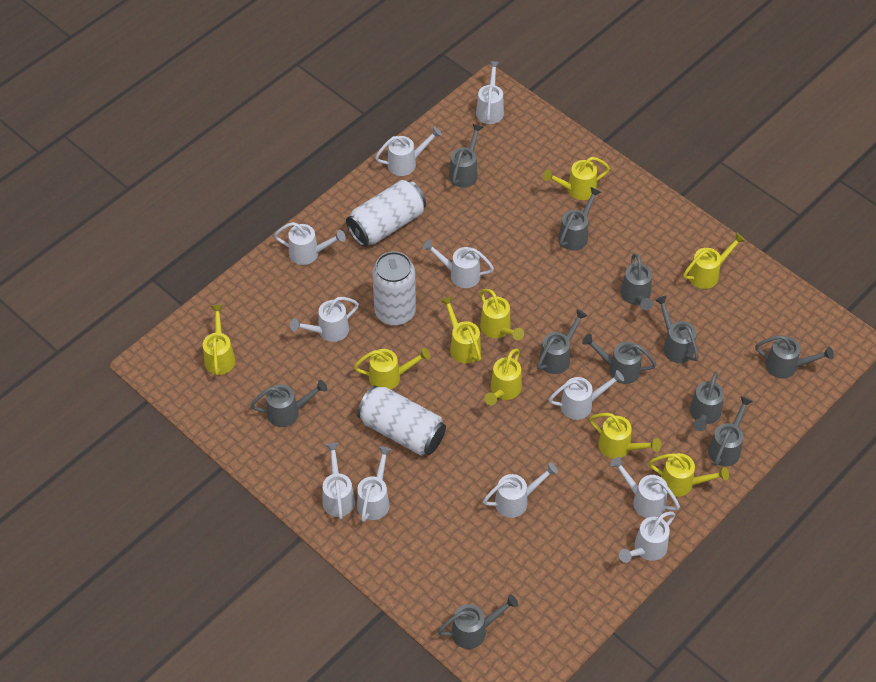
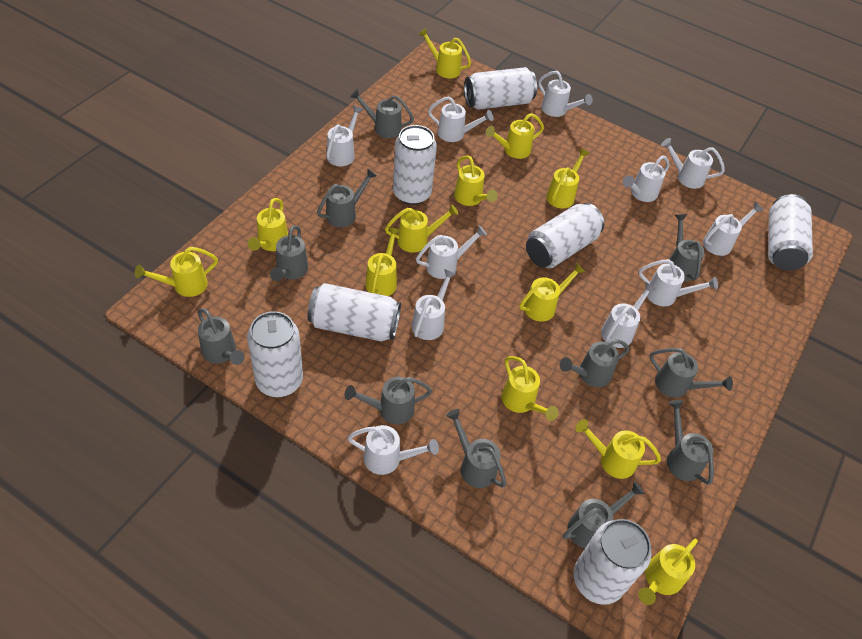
white can: [346,180,426,247] [357,385,446,456] [372,251,416,326] = 3 -> [247,311,303,397] [308,283,401,341] [393,125,437,205] [464,67,537,110] [526,203,605,268] [574,519,651,605] [768,194,813,270] = 7
yellow watering can: [203,305,236,376] [354,348,430,390] [440,296,481,364] [480,289,524,340] [484,349,522,405] [543,157,610,200] [589,413,661,459] [649,453,729,497] [683,233,745,289] = 9 -> [135,247,218,297] [248,198,288,251] [365,227,400,296] [385,204,459,253] [419,28,471,78] [454,155,498,206] [485,113,544,159] [501,356,559,421] [519,263,585,322] [546,148,590,209] [575,419,661,479] [639,539,698,605] = 12

